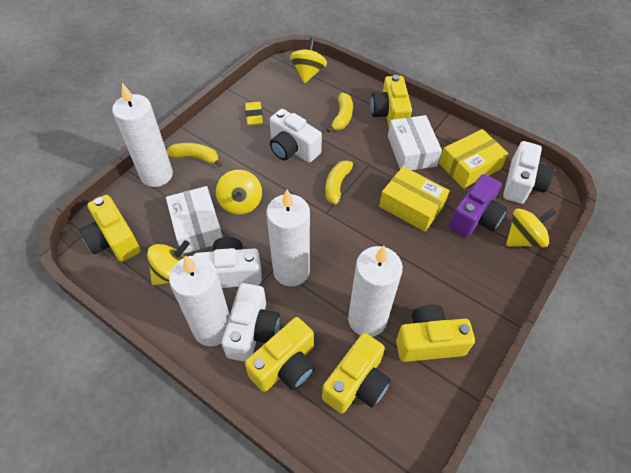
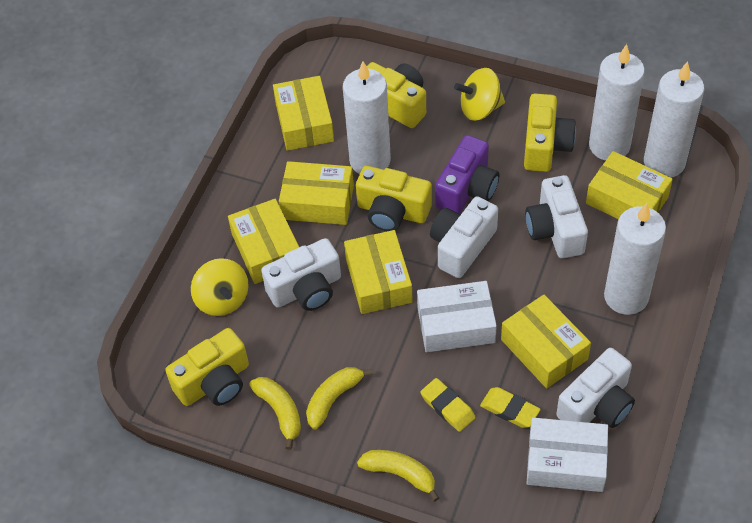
yellow box: [379,166,450,232] [439,129,508,189] = 2 -> [228,199,299,284] [273,76,334,151] [279,161,354,225] [344,230,413,314] [501,295,591,388] [586,151,673,219] = 6
yellow camera: [80,195,140,262] [245,317,315,392] [322,333,391,413] [371,75,412,127] [396,304,475,362] = 5 -> [165,328,249,406] [356,166,432,231] [367,62,426,128] [524,94,576,172] = 4
yellow eraser: [245,102,263,126] = 1 -> [420,378,476,432] [480,387,541,428] = 2
yellow spinning top: [147,240,190,285] [216,170,262,215] [290,38,327,84] [506,208,557,248] = 4 -> [191,258,249,316] [454,68,505,121] = 2

